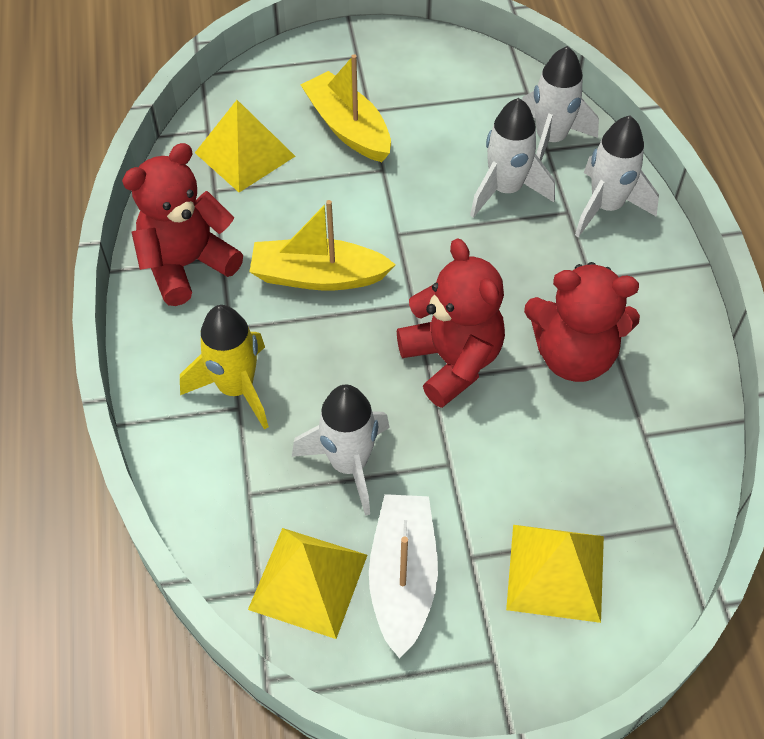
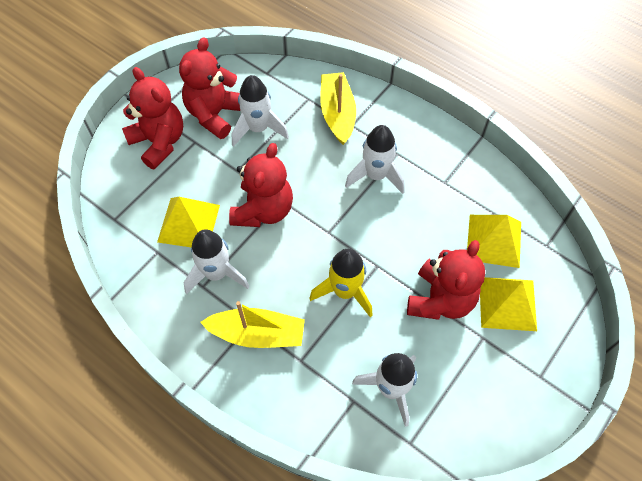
red teddy bear: [122,143,243,306] [397,238,505,408] [524,262,640,382] = 3 -> [122,67,183,169] [179,37,240,139] [229,143,293,227] [407,240,485,320] = 4
white boat: [369,494,438,659] = 1 -> none = 0

